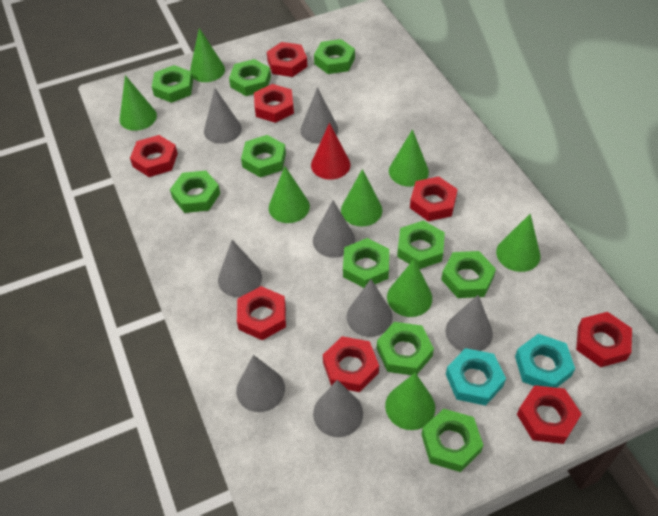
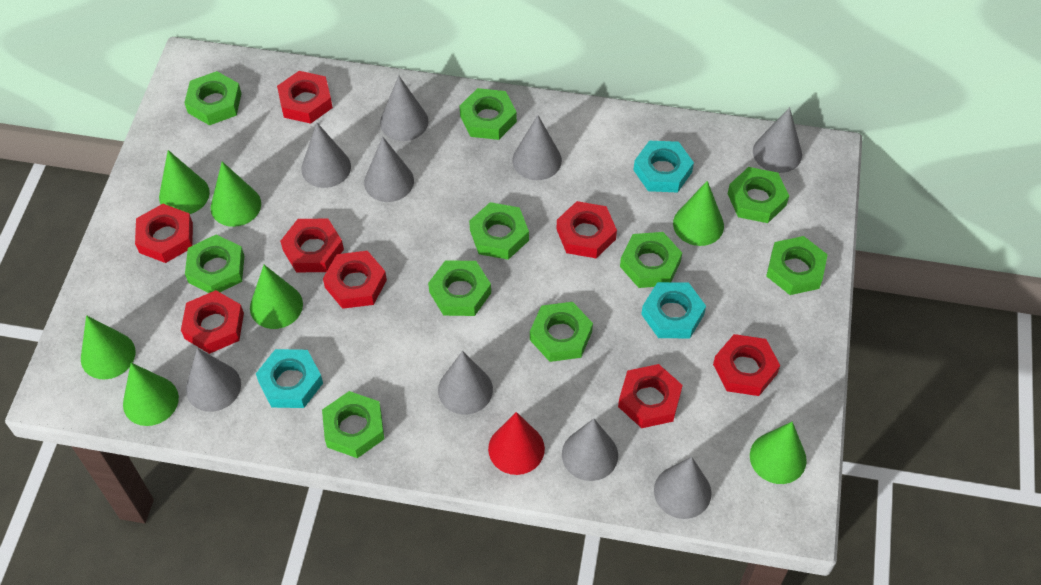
green cone: [119,75,157,131] [190,28,225,82] [269,166,310,223] [341,169,382,226] [385,373,435,430] [387,259,432,317] [389,129,429,187] [496,214,540,272] = 8 -> [81,315,135,379] [123,363,179,426] [159,150,210,214] [211,161,261,227] [250,265,303,329] [673,181,724,246] [750,422,807,484] = 7
grey cone: [204,88,242,144] [218,240,262,297] [236,355,285,412] [300,87,338,144] [313,200,355,258] [313,380,363,437] [347,279,393,337] [446,295,493,351] = 8 -> [186,348,241,412] [301,123,351,188] [364,137,414,202] [380,76,428,141] [438,351,493,414] [512,115,562,180] [562,418,618,481] [654,457,711,519] [753,107,802,173] = 9
turquoise nut: [446,348,506,406] [515,334,575,388] = 2 -> [256,349,323,408] [633,141,694,192] [641,282,706,338] = 3

